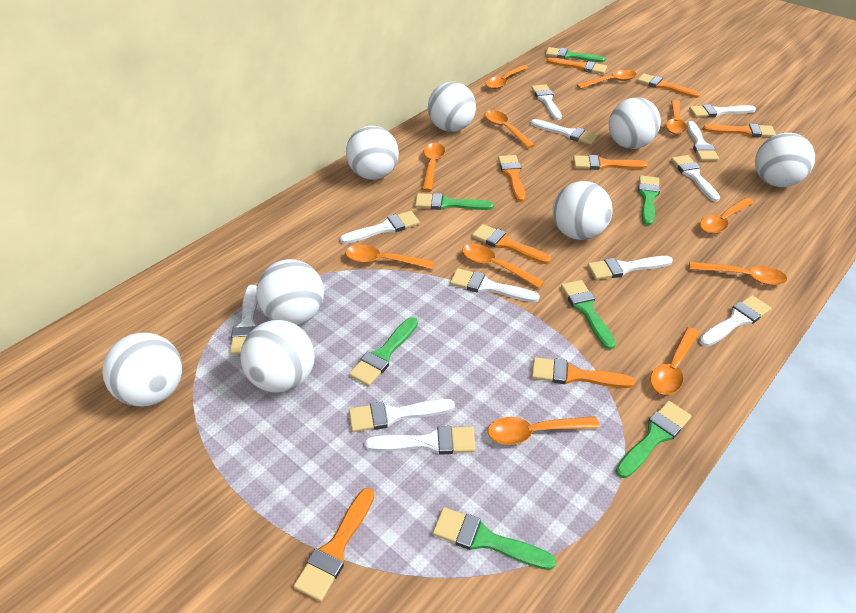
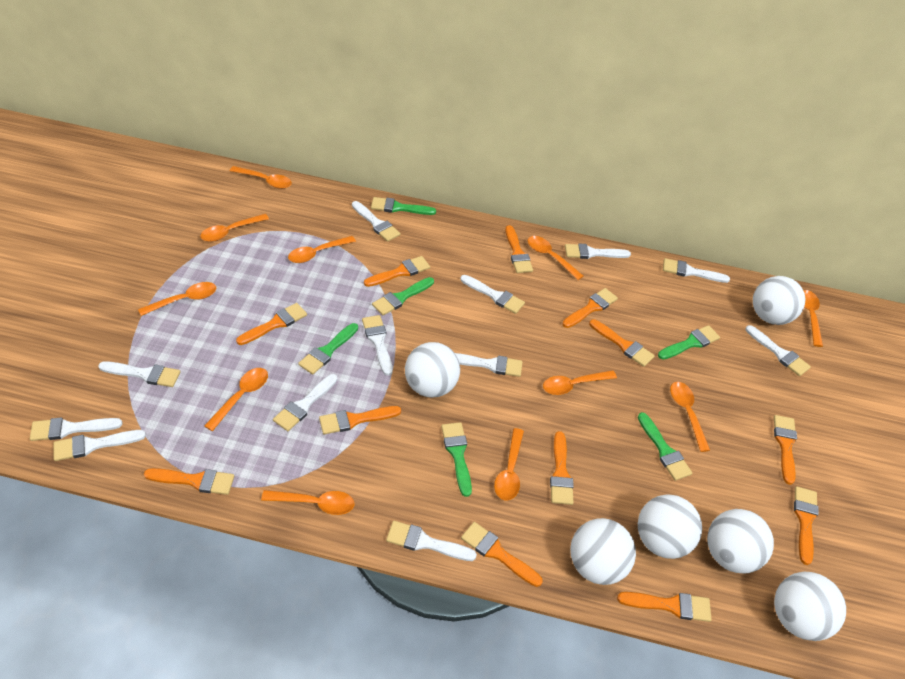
green brush: [349,317,418,386] [415,193,494,210] [433,507,556,570] [545,47,606,62] [561,280,616,350] [616,401,692,478] [638,175,660,225] = 7 -> [298,323,358,374] [371,197,436,215] [372,277,434,315] [441,422,472,497] [638,412,692,481] [658,325,720,359] = 6
orange brush: [294,488,374,602] [472,224,551,264] [498,155,526,202] [532,357,635,388] [546,57,607,74] [573,155,648,170] [637,73,700,98] [703,123,776,137] = 8 -> [144,468,234,495] [236,303,307,345] [319,406,401,435] [364,256,430,287] [461,522,543,587] [505,225,533,273] [550,431,574,505] [562,288,618,328] [589,319,655,367] [617,592,712,622] [774,415,797,485] [794,486,819,565] = 12
white ball: [102,333,182,407] [240,320,315,393] [256,259,324,325] [346,126,399,180] [428,82,476,132] [553,181,613,240] [609,97,661,149] [755,133,815,187] = 8 -> [405,342,460,398] [570,518,636,585] [638,494,702,559] [707,509,774,574] [753,276,805,325] [774,572,846,641] = 6

